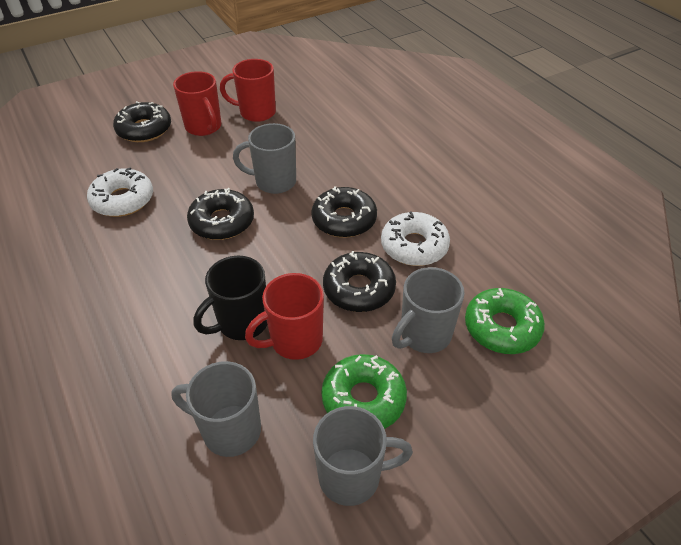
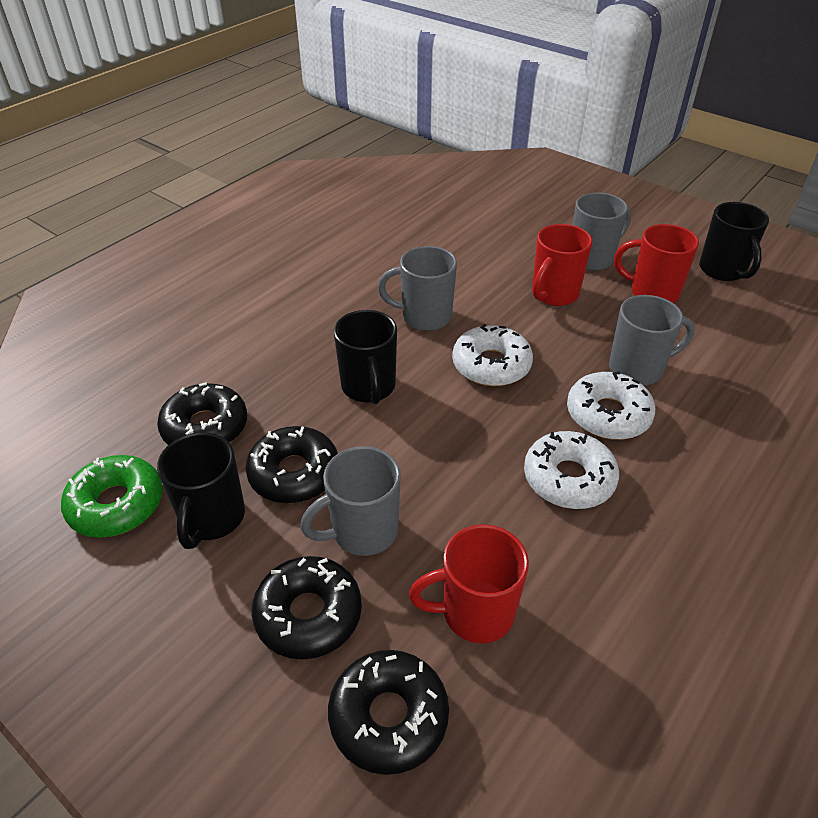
black mug: [194,256,267,340] = 1 -> [157,432,245,549] [334,310,397,404] [699,202,769,281] = 3
green donut: [321,354,407,429] [465,288,545,354] = 2 -> [61,455,163,538] = 1
white donut: [87,167,153,217] [381,211,450,266] = 2 -> [452,324,533,386] [524,431,619,509] [567,371,655,440] = 3

